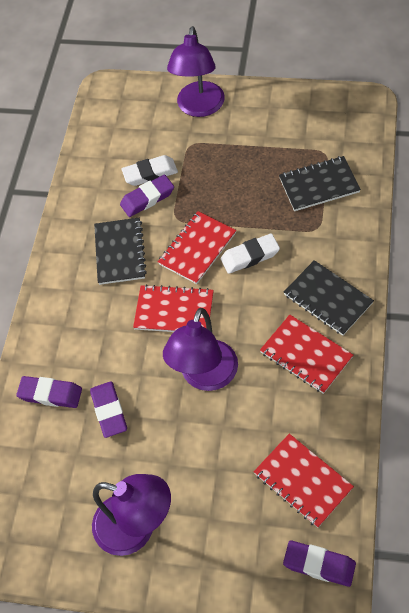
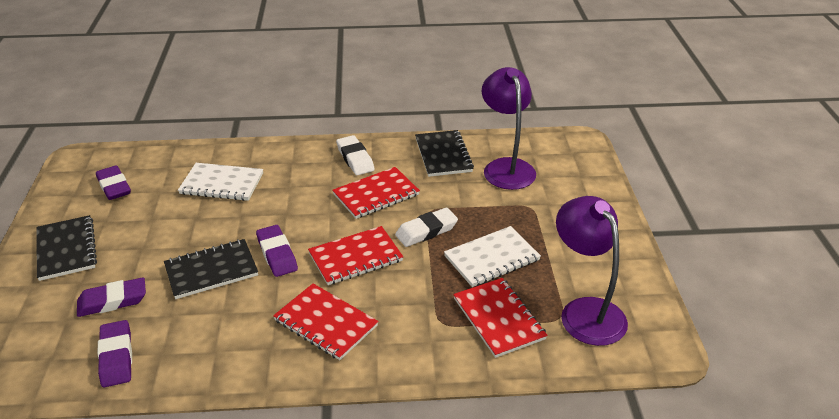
purple lamp: [92,474,171,556] [163,308,238,391] [167,26,225,117] = 3 -> [482,67,536,190] [556,196,628,346] = 2
white notebook: none = 0 -> [178,163,263,201] [444,226,541,287] = 2

